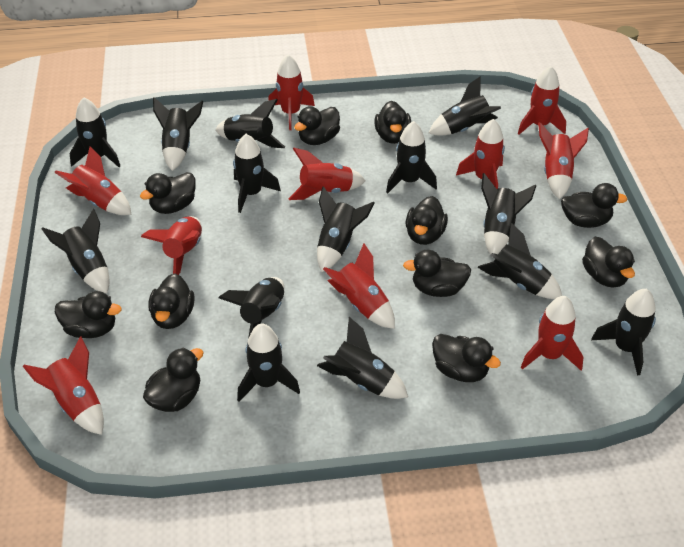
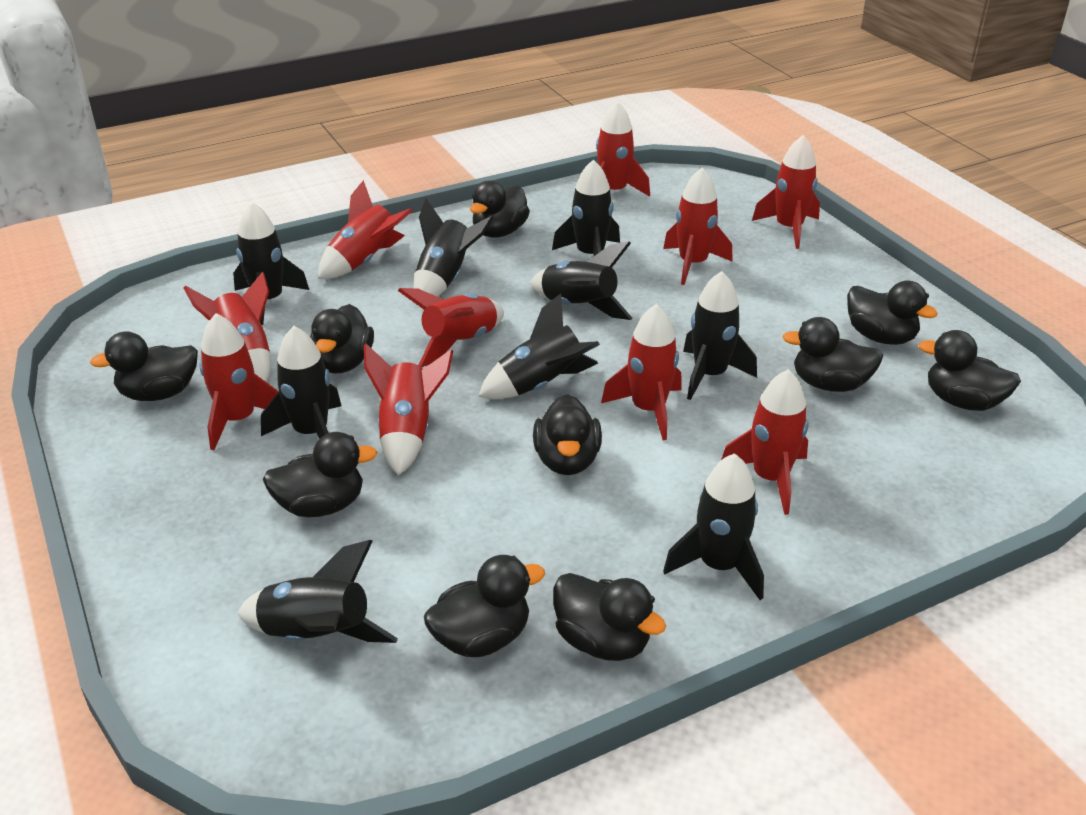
black duck: [55,291,122,338] [140,172,196,214] [143,348,204,412] [148,273,194,329] [294,106,340,145] [375,101,411,144] [403,250,471,297] [406,196,448,245] [432,334,501,382] [561,183,628,228] [582,237,635,287] = 11 -> [90,331,198,401] [263,432,377,517] [310,304,374,374] [424,555,545,657] [470,181,530,238] [533,394,602,475] [553,573,666,661] [782,317,883,392] [847,281,938,345] [918,330,1021,411] = 10
black rocket: [42,209,110,293] [70,97,120,167] [153,97,203,171] [215,99,285,148] [219,277,284,344] [233,134,281,213] [237,324,300,402] [317,186,375,272] [317,317,408,399] [386,121,437,193] [429,76,501,136] [477,223,562,299] [481,173,536,254] [591,289,656,376] = 14 -> [233,202,309,325] [238,540,398,643] [261,326,342,439] [414,199,493,297] [478,294,600,399] [530,241,632,320] [552,159,620,256] [663,453,764,600] [683,271,757,400] = 9

